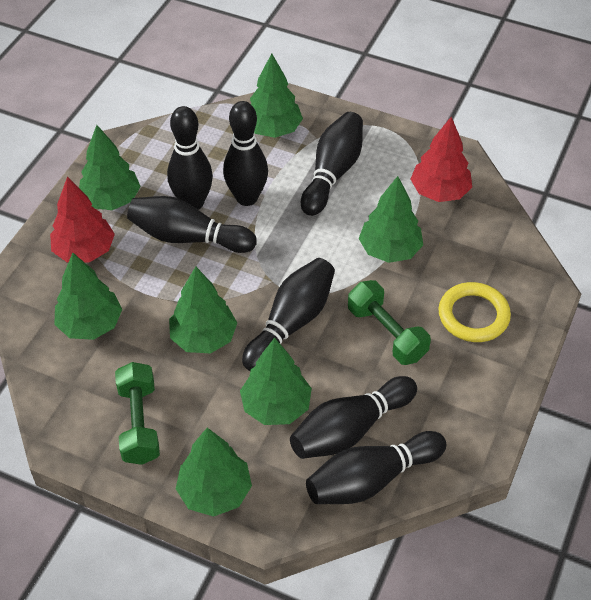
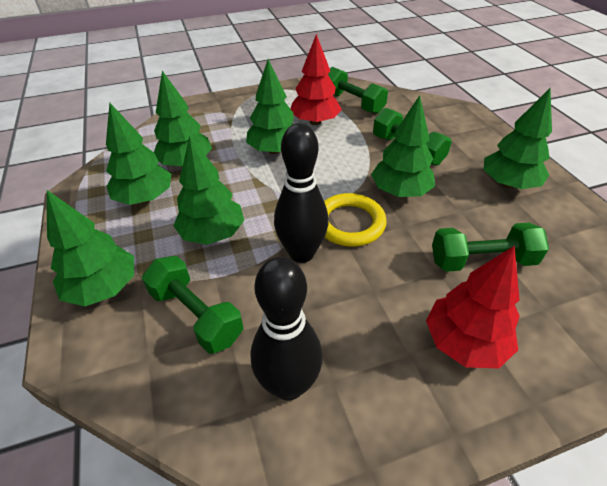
black bowling pin: [127,196,257,253] [167,106,213,210] [223,101,268,206] [242,258,335,371] [290,376,417,459] [301,112,363,216] [306,431,446,504] = 7 -> [250,257,322,401] [274,123,328,263] = 2
green dumbbell: [115,362,160,465] [348,280,431,365] = 2 -> [142,256,243,354] [328,67,388,114] [373,108,452,166] [432,223,549,272] = 4

